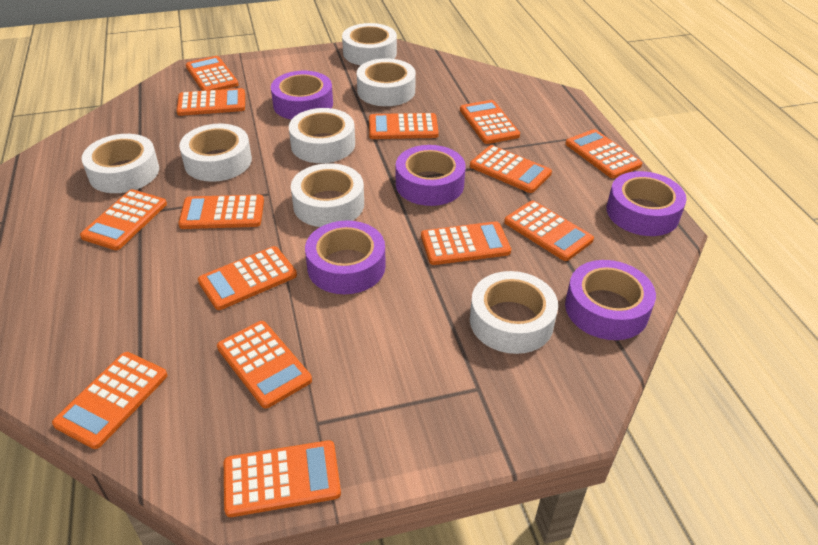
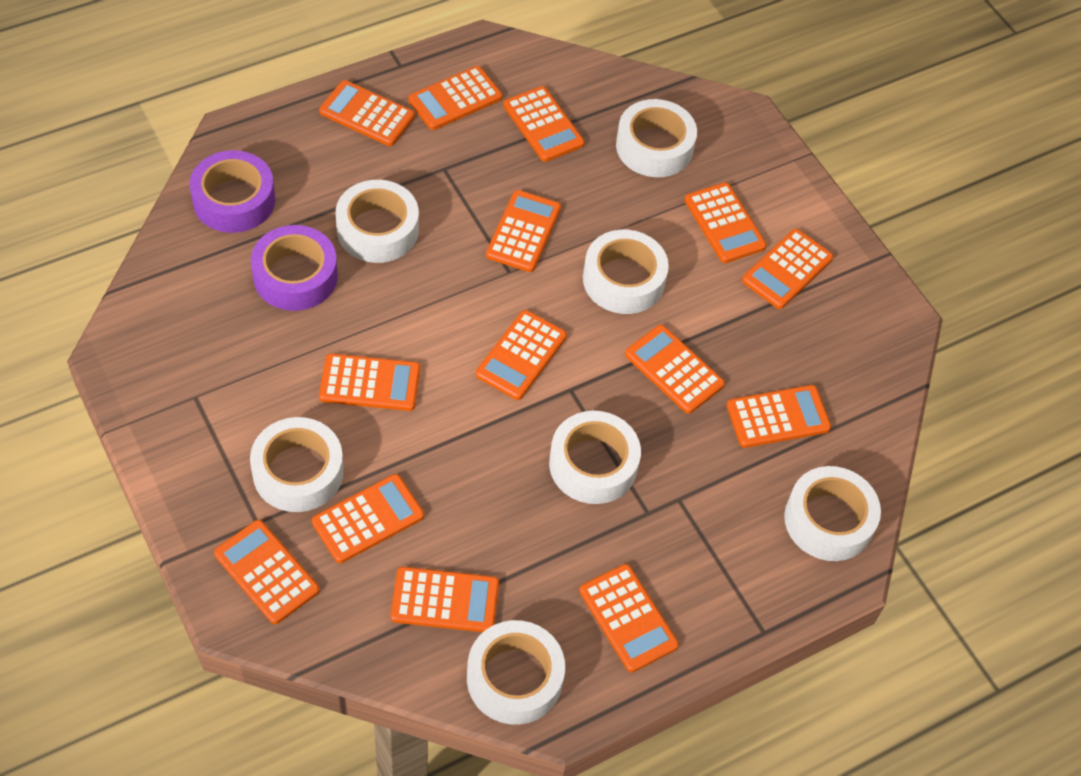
purple tape: [271,71,333,120] [305,220,386,294] [396,145,466,206] [565,260,656,340] [607,171,686,236] = 5 -> [190,150,275,233] [251,225,338,311] = 2

